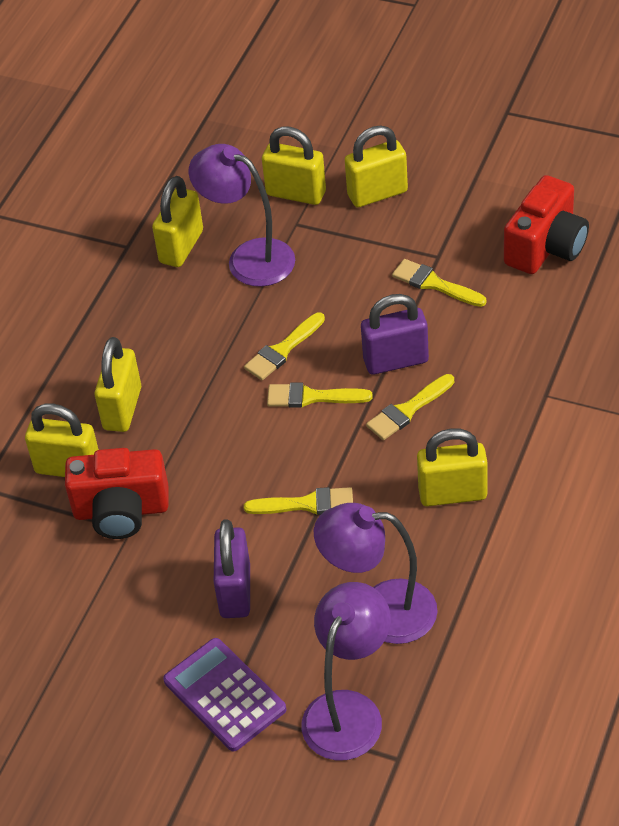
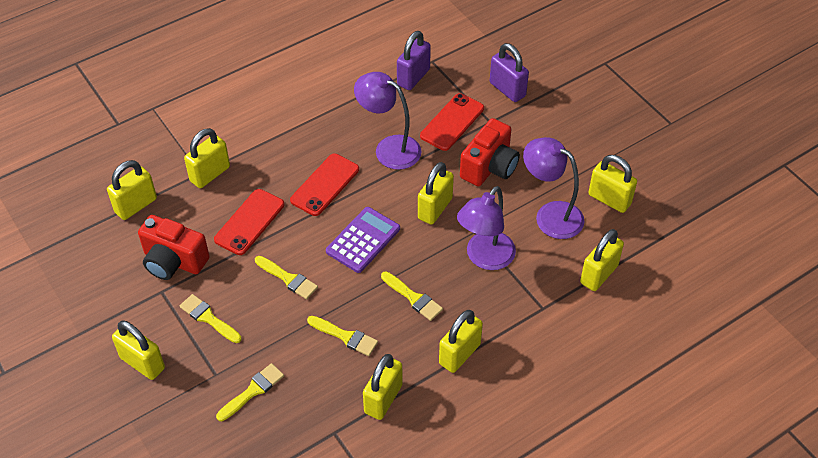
red phone: none = 0 -> [214,189,284,255] [290,154,359,216] [420,93,484,151] = 3
yellow padlock: [25,404,99,477] [95,337,141,432] [152,176,203,267] [262,126,326,205] [345,126,408,207] [417,428,488,506] = 6 -> [107,160,157,220] [112,320,165,380] [184,128,230,188] [363,354,403,420] [418,162,454,225] [439,310,483,373] [580,229,624,291] [588,155,637,213] = 8

